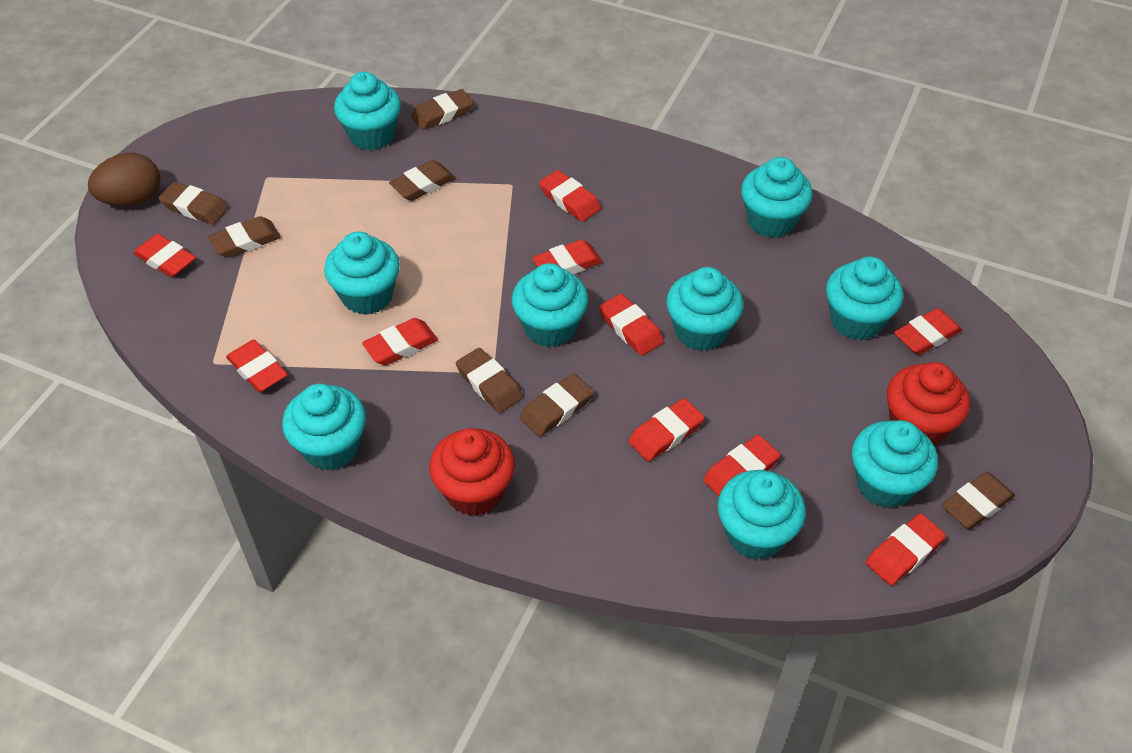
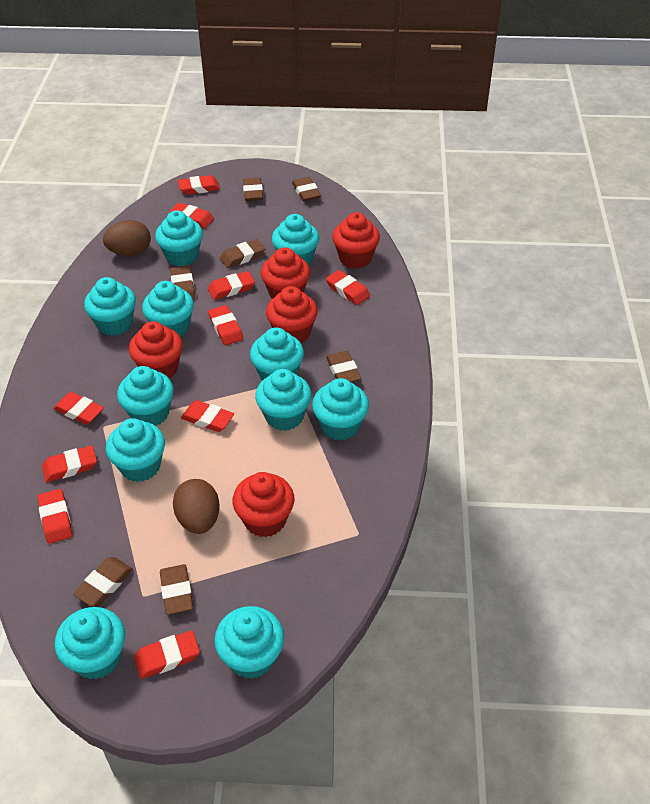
brown egg: [88,153,161,206] = 1 -> [103,220,151,256] [173,479,220,534] = 2
red cupcake: [429,428,515,516] [887,362,970,445] = 2 -> [129,321,183,379] [233,472,295,537] [261,247,310,299] [266,286,318,343] [332,212,380,268] = 5
turquoise cupcake: [282,383,366,471] [324,232,400,315] [334,72,401,151] [512,263,588,347] [666,267,743,351] [718,470,806,560] [741,157,813,238] [826,257,903,341] [852,420,938,508] = 9 -> [55,607,125,679] [84,277,136,336] [106,418,165,482] [117,366,174,426] [142,281,194,337] [155,210,203,266] [214,606,284,679] [250,327,304,381] [255,369,312,431] [272,214,319,265] [312,378,369,441] = 11

